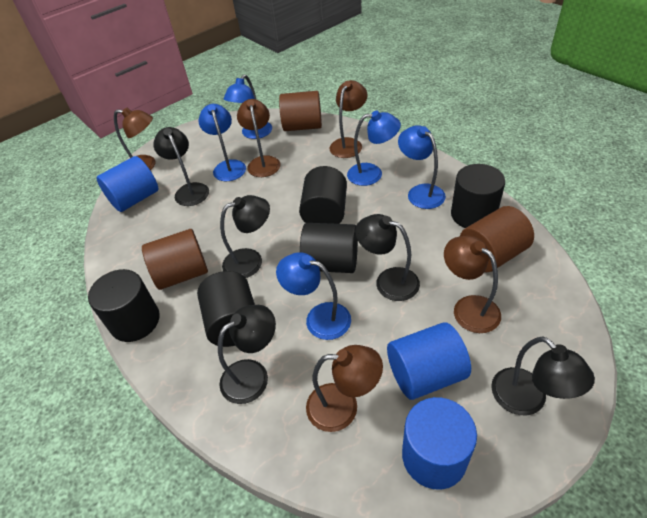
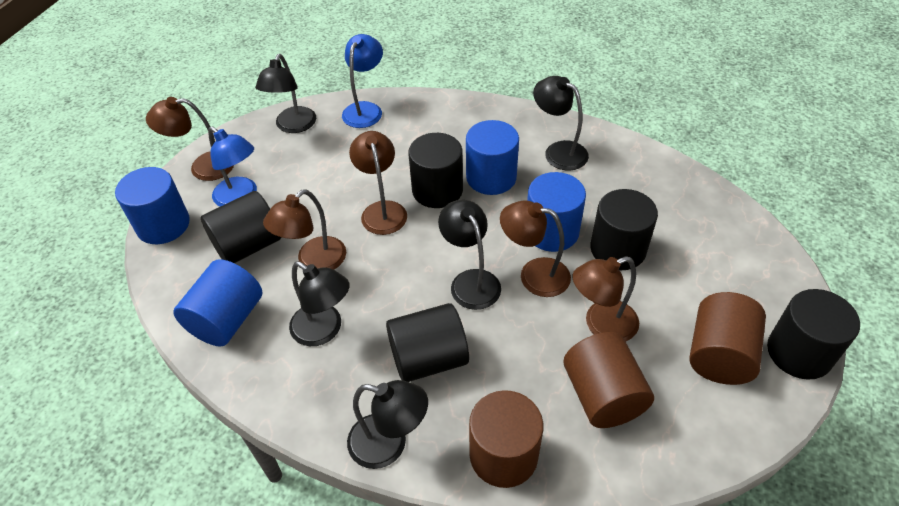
blue cylinder: [96,156,158,212] [387,322,471,400] [402,397,477,490] = 3 -> [115,167,190,244] [173,259,262,347] [466,120,519,195] [527,172,586,252] = 4
blue lamp: [198,104,246,181] [224,75,272,139] [276,252,351,340] [347,110,401,186] [398,125,446,209] = 5 -> [208,126,257,207] [342,34,383,128] = 2

